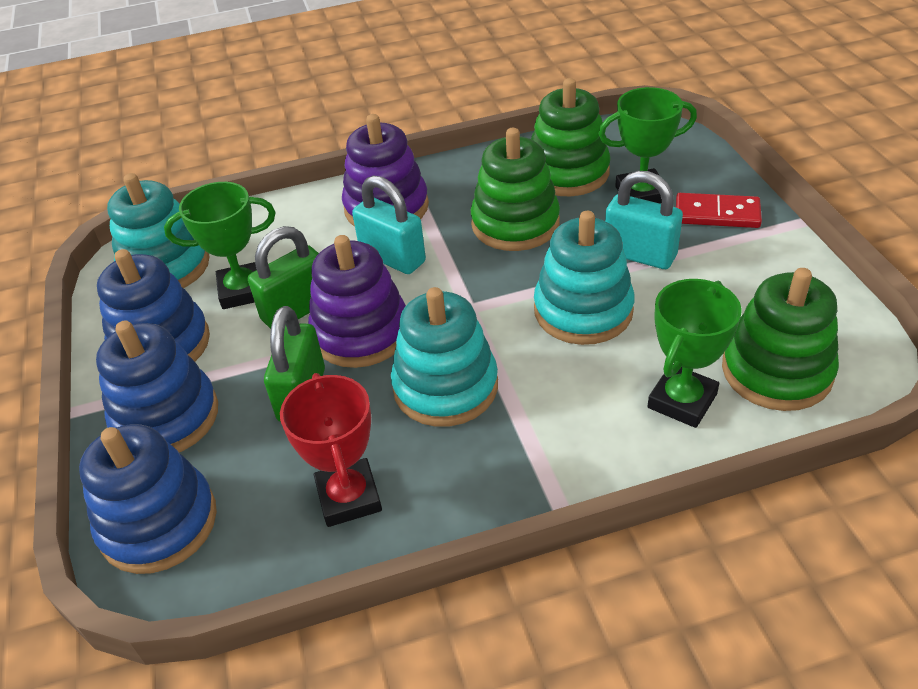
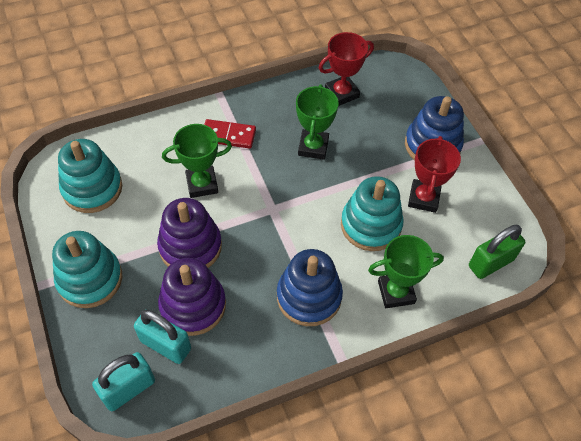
blue stacking toy: [79,424,217,574] [96,321,218,452] [97,249,210,361] = 3 -> [277,249,343,326] [405,96,464,160] = 2
green padlock: [248,226,319,329] [264,306,325,422] = 2 -> [469,225,525,279] = 1
green stacking toy: [470,128,560,251] [531,78,611,196] [722,268,839,411] = 3 -> none = 0
red trophy: [280,373,382,527] = 1 -> [319,32,374,106] [408,136,461,213] = 2

